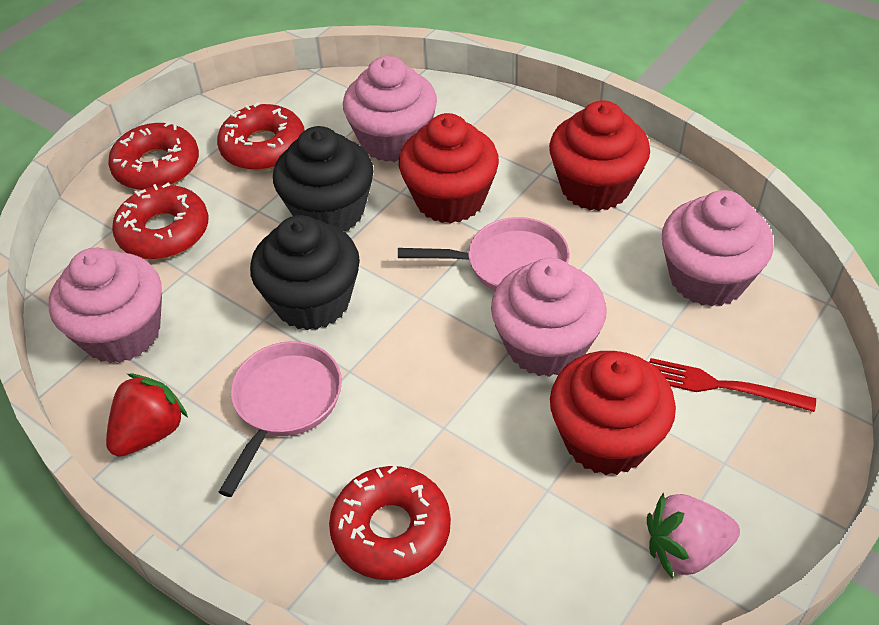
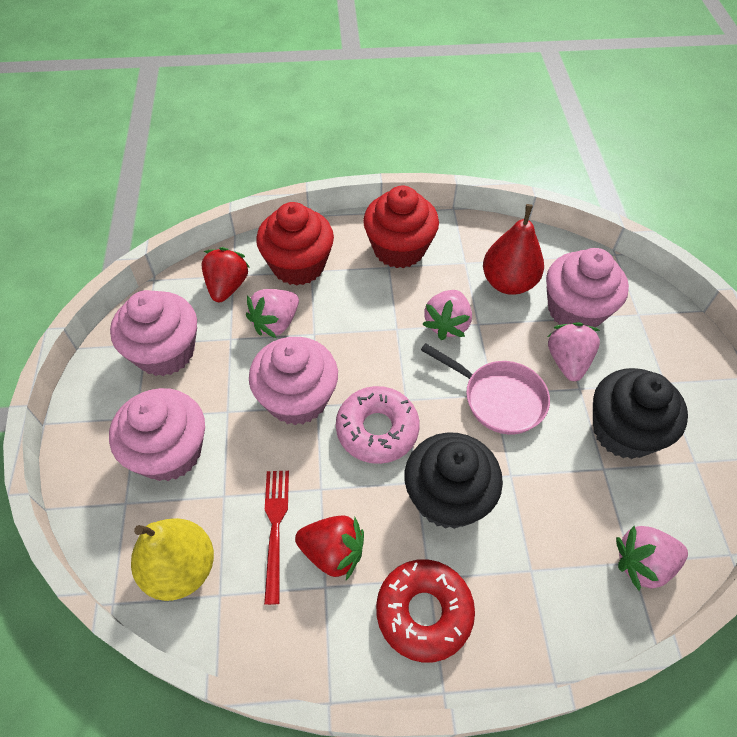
pink donut: none = 0 -> [336,386,420,464] = 1
pink pan: [219,341,342,497] [398,217,569,291] = 2 -> [421,343,550,434] = 1
pink strawberry: [647,493,740,579] = 1 -> [246,289,299,338] [422,290,472,340] [548,323,600,381] [616,526,688,591] = 4
red cupcake: [399,113,499,224] [549,100,650,211] [550,351,676,475] = 3 -> [256,202,334,286] [363,185,439,268] = 2
red donut: [108,121,199,190] [112,182,208,260] [217,102,305,170] [329,465,451,580] = 4 -> [376,559,475,663] = 1
red pear: none = 0 -> [483,204,544,295] = 1
red strawberry: [106,374,188,457] = 1 -> [202,247,250,302] [295,515,364,580] = 2
yellow pear: none = 0 -> [131,518,214,601] = 1

